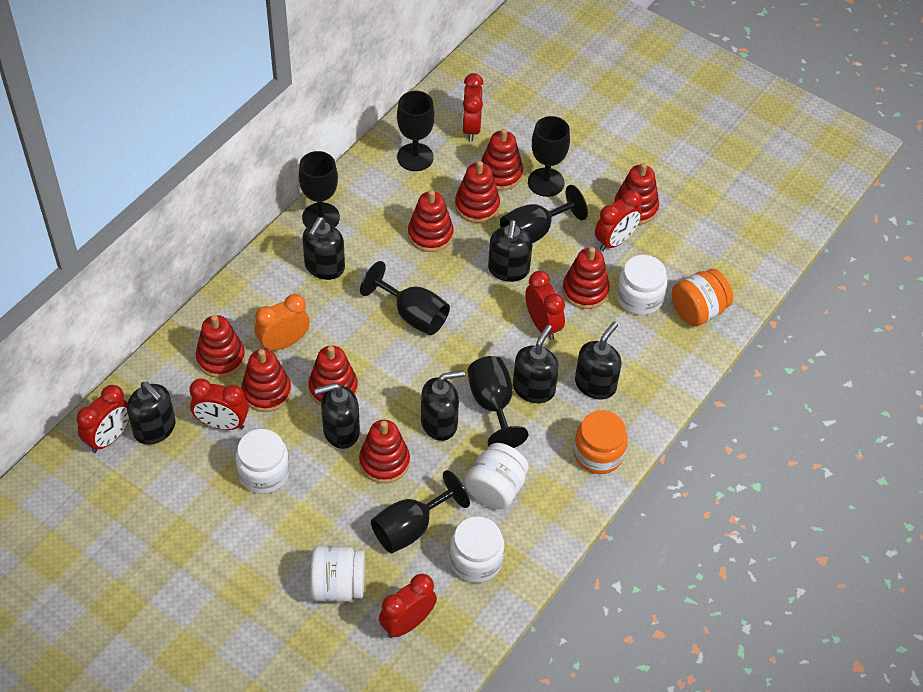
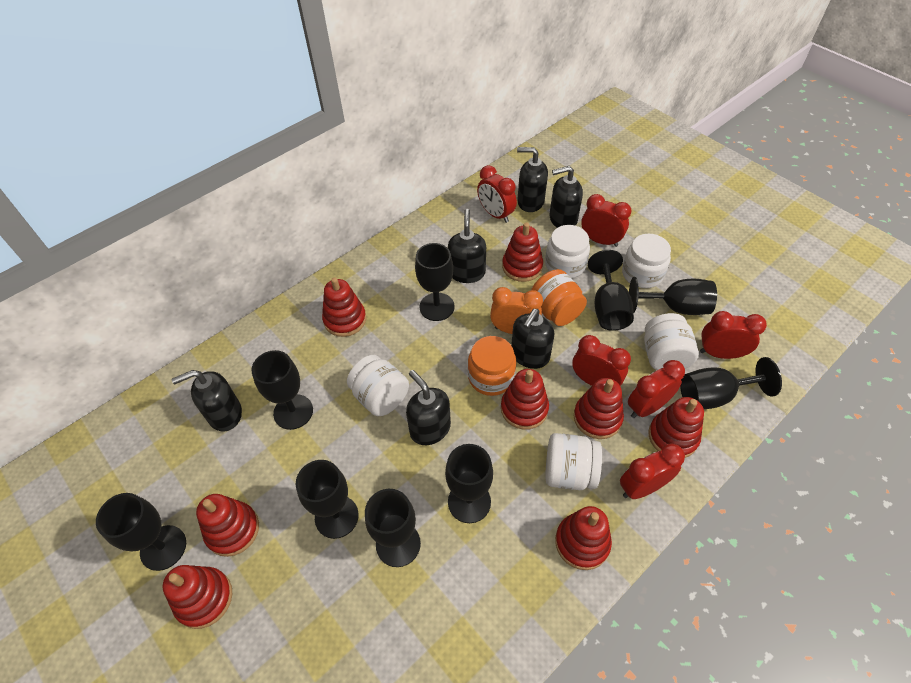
black goblet: [299,151,340,227] [360,261,450,335] [371,470,470,553] [397,91,435,171] [468,356,528,448] [500,185,588,243] [528,116,570,197] = 7 -> [96,493,186,571] [251,350,313,430] [296,460,359,539] [365,489,421,567] [415,243,454,321] [445,444,493,523] [588,250,634,331] [629,277,717,315] [680,357,782,409] = 9
black soap dispenser: [127,382,175,445] [302,217,345,280] [314,383,360,449] [421,370,465,441] [488,220,532,282] [513,325,559,403] [575,322,622,400] = 7 -> [172,370,242,431] [406,370,451,445] [448,209,486,283] [511,309,554,369] [517,147,548,212] [550,166,583,228] = 6
red stacking toy: [196,315,245,378] [241,349,291,412] [308,345,358,406] [359,420,410,483] [408,190,454,252] [455,161,500,223] [481,128,523,190] [562,247,610,309] [614,163,659,225] = 9 -> [163,565,232,629] [196,494,259,557] [322,277,366,337] [501,369,549,430] [502,223,543,282] [555,506,612,570] [574,378,624,439] [648,397,704,458] = 8

